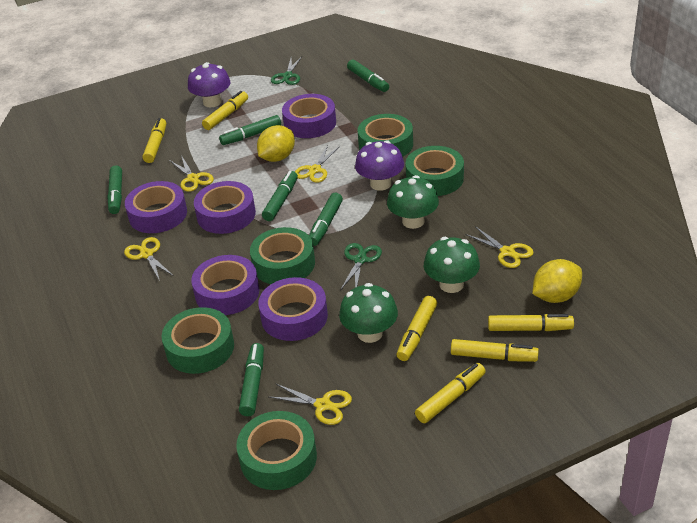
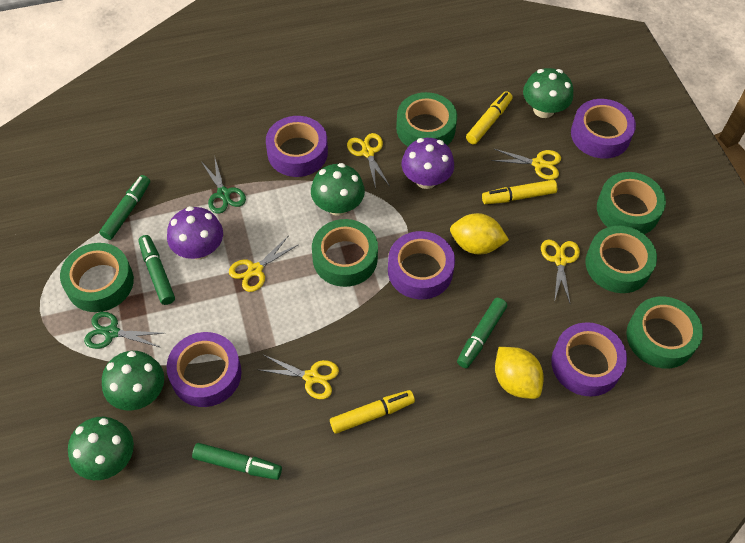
green marker: [107,165,122,214] [219,115,281,145] [239,343,264,416] [262,171,298,221] [309,193,343,246] [347,60,389,92] = 6 -> [99,175,150,240] [138,235,175,305] [192,443,282,480] [457,298,507,368] = 4
green mushroom: [339,283,398,343] [387,175,439,229] [424,237,480,293] = 3 -> [68,417,134,480] [102,351,164,411] [311,163,365,216] [523,68,573,118] = 4
green tape: [162,307,234,374] [236,411,317,490] [250,227,315,284] [358,114,413,157] [405,146,464,196] = 5 -> [60,243,134,312] [312,219,378,287] [396,92,457,146] [585,226,657,293] [597,172,666,234] [627,296,703,369] = 6
yellow marker: [143,118,166,163] [202,91,248,130] [396,296,437,361] [415,363,486,423] [451,339,539,362] [488,314,574,331] = 6 -> [330,390,415,434] [466,91,513,144] [482,180,557,204] = 3

